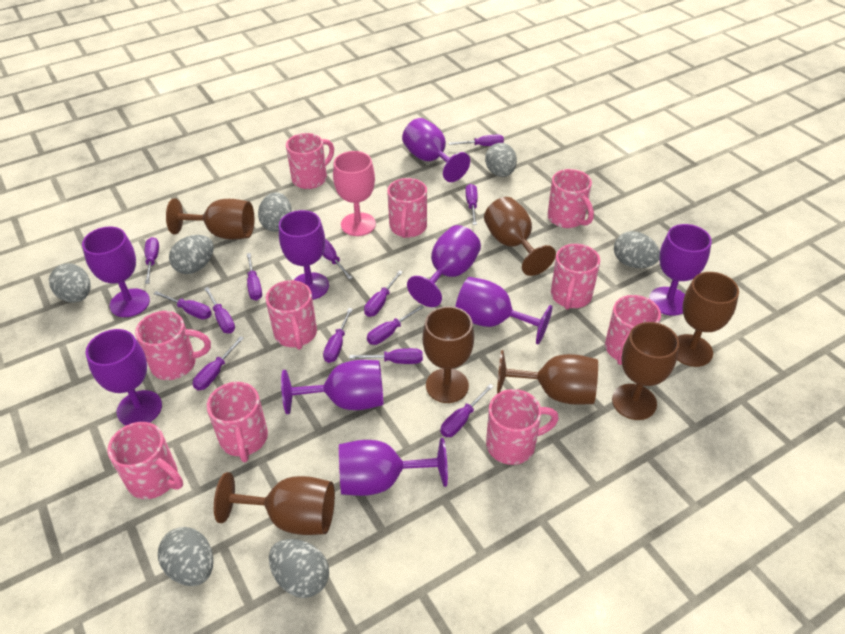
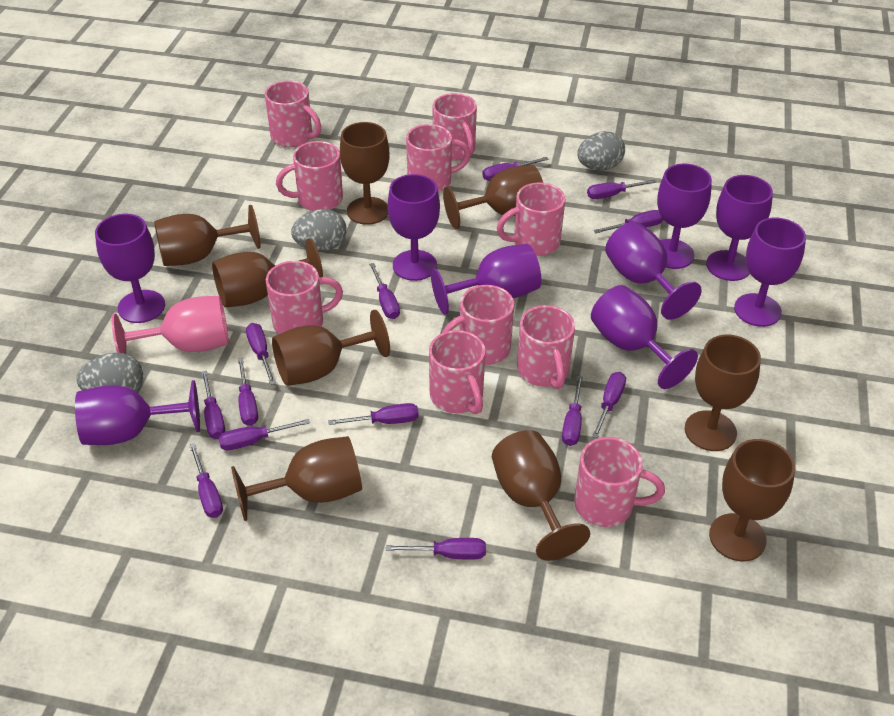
brown goblet: [166,198,254,239] [214,472,335,535] [423,306,474,403] [484,197,556,276] [497,350,598,405] [612,322,679,420] [677,272,739,367] = 7 -> [154,205,261,266] [212,238,323,308] [231,436,362,521] [272,310,390,386] [340,122,390,225] [443,165,543,229] [492,430,590,561] [685,335,761,451] [709,439,795,561] = 9
grey egg: [49,263,91,303] [158,527,213,586] [169,235,214,274] [258,192,292,232] [269,539,329,598] [485,143,517,177] [614,231,660,268] = 7 -> [76,352,143,391] [291,209,347,251] [577,131,625,170] = 3

